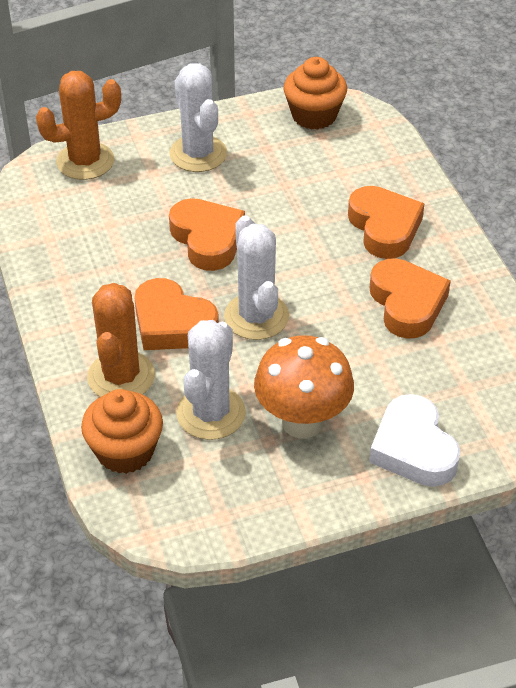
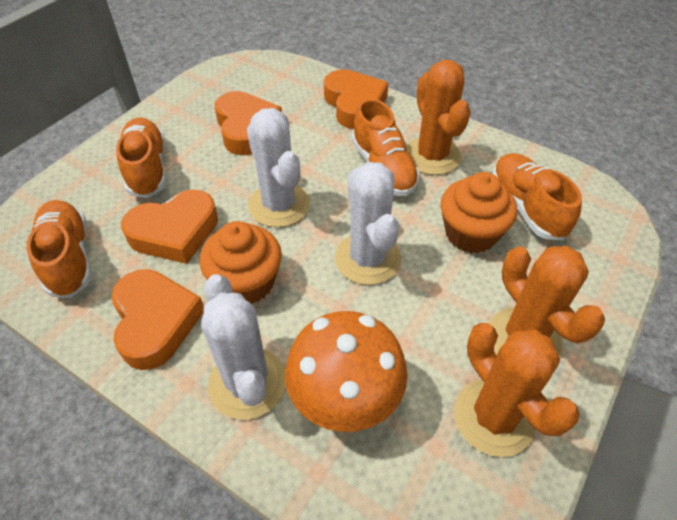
orange cactus: [36,71,121,180] [87,283,155,397] = 2 -> [406,60,470,175] [454,323,580,457] [489,246,605,358] = 3
orange shoe: none = 0 -> [27,200,92,298] [116,118,167,198] [352,98,420,196] [492,153,582,240] = 4
white heart: [369,394,461,487] = 1 -> none = 0

